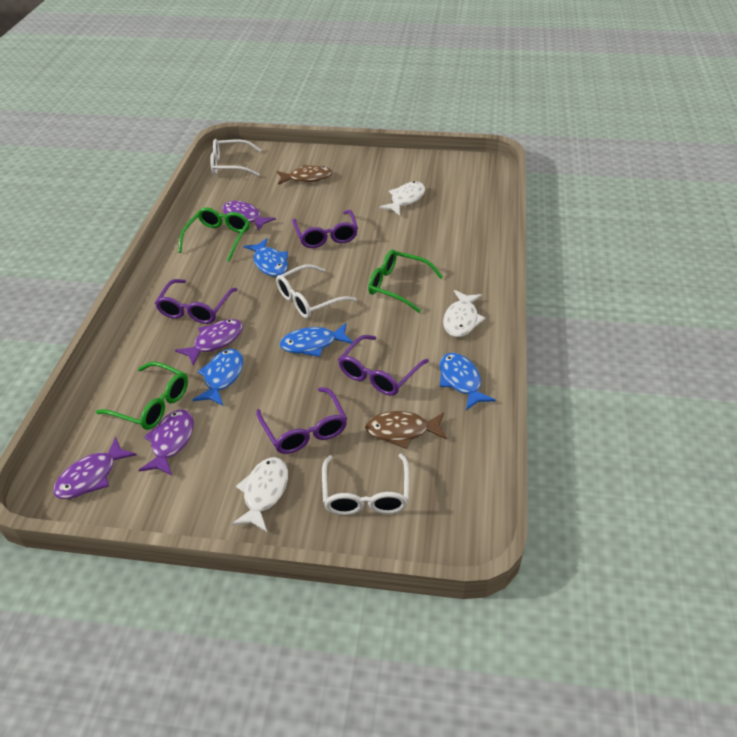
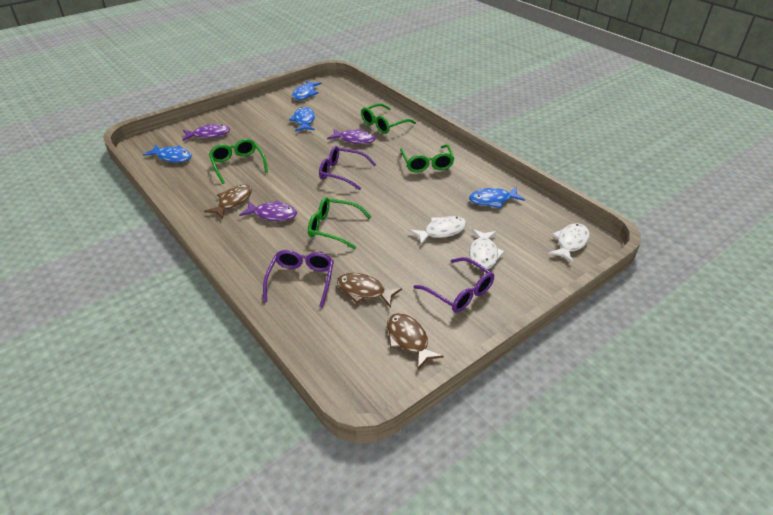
brown fish: [277,165,332,185] [365,411,447,449] = 2 -> [204,184,252,219] [337,273,402,308] [387,313,444,369] = 3
green glasses: [96,362,188,430] [178,207,250,262] [368,250,443,313] = 3 -> [209,139,268,184] [308,197,371,250] [361,103,416,134] [400,144,455,173] = 4
purple fish: [53,437,137,499] [139,409,194,476] [175,319,243,366] [222,201,276,231] = 4 -> [183,124,230,141] [239,200,297,221] [327,129,375,144] = 3
purple glasses: [155,279,238,324] [256,387,347,454] [292,210,358,248] [338,335,429,396] = 4 -> [263,250,334,308] [319,146,376,190] [414,257,494,313] = 3
white glasses: [210,139,261,176] [276,264,357,318] [322,453,409,515] = 3 -> none = 0

